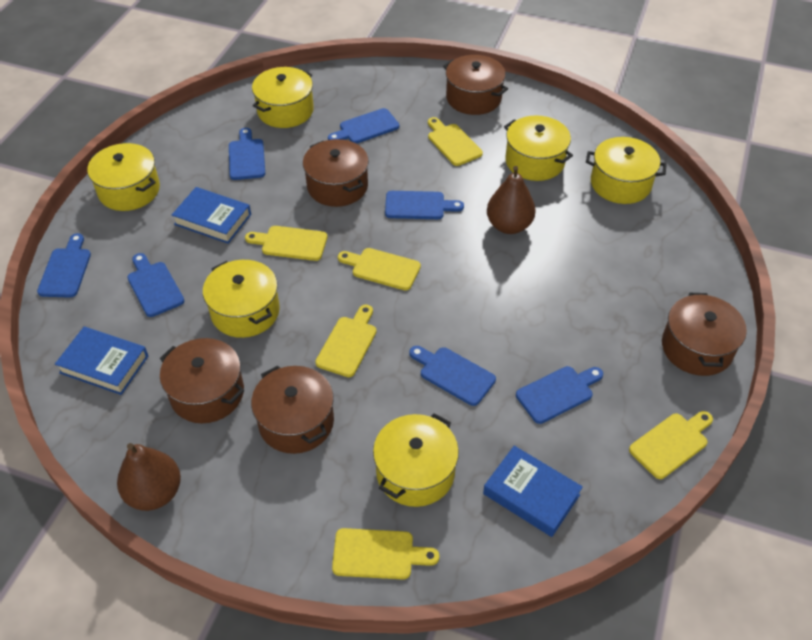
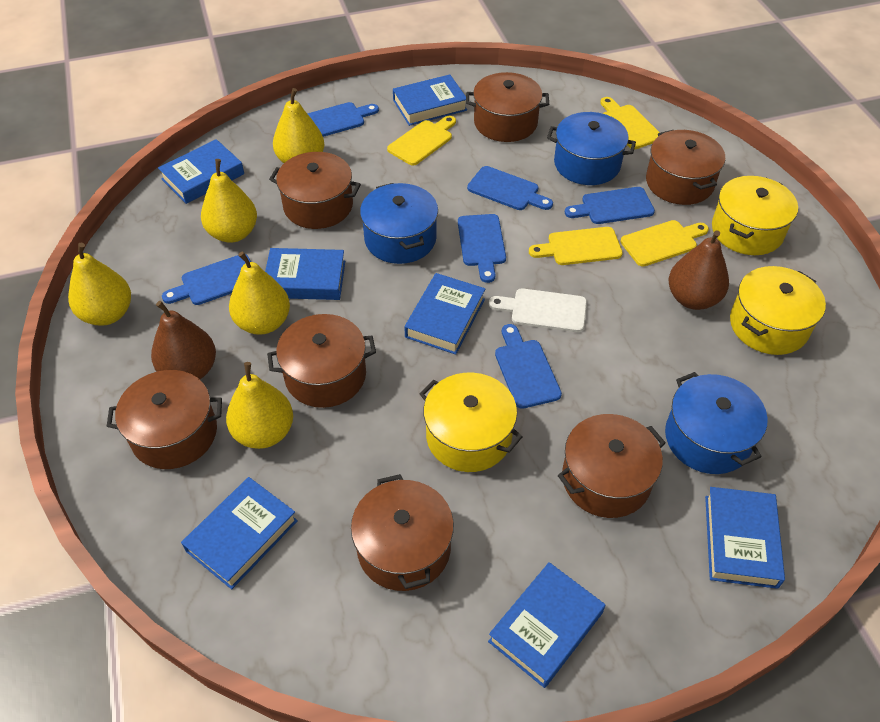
blue book: [55,327,148,395] [172,187,251,244] [483,446,583,537] = 3 -> [158,139,244,204] [181,477,298,589] [265,248,345,300] [393,74,467,126] [404,273,485,355] [488,562,605,688] [705,487,785,589] = 7
blue cutting board: [37,233,91,298] [127,253,184,317] [229,128,265,180] [328,108,399,144] [385,191,464,219] [409,346,496,406] [516,366,603,424] = 7 -> [162,254,251,305] [307,102,379,137] [458,214,506,283] [467,166,553,210] [495,324,562,409] [565,187,655,224] = 6
blue pot: none = 0 -> [360,183,438,264] [547,112,636,185] [665,372,768,474] = 3
brown pot: [160,338,244,423] [251,366,334,454] [303,139,369,207] [443,55,508,115] [662,293,747,376] = 5 -> [106,370,222,469] [267,314,376,408] [269,152,361,229] [351,474,454,591] [466,72,549,142] [558,414,666,518] [646,130,725,205] = 7
white cutting board: none = 0 -> [489,288,587,332] = 1
yellow cutting board: [245,226,327,261] [315,305,377,377] [332,528,439,579] [338,248,421,291] [428,117,483,166] [629,411,713,479] = 6 -> [387,116,456,166] [529,227,623,265] [600,97,660,149] [621,220,709,267] = 4
yellow pear: none = 0 -> [68,243,131,326] [201,159,257,243] [226,362,293,449] [229,251,290,335] [273,88,324,163] = 5
yellow pot: [87,143,160,211] [203,260,280,338] [252,67,314,128] [373,413,459,507] [504,115,573,181] [586,137,667,204] = 6 -> [420,373,523,472] [712,176,798,255] [730,266,826,355] = 3

